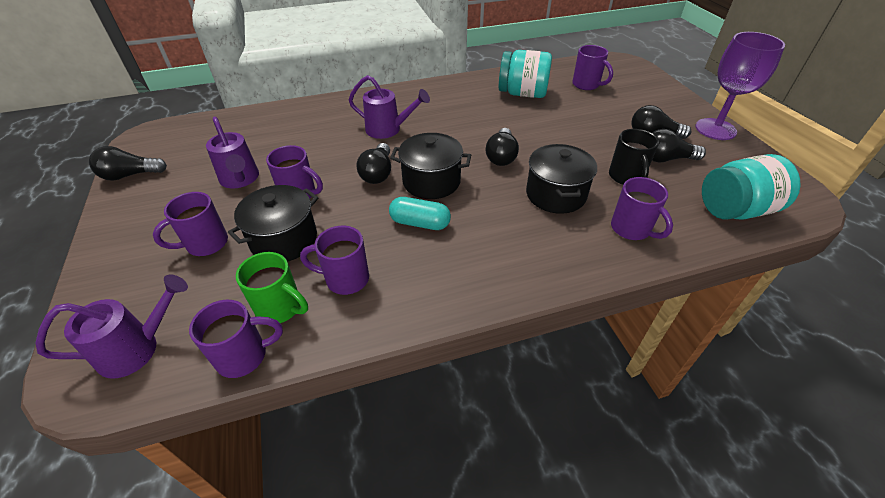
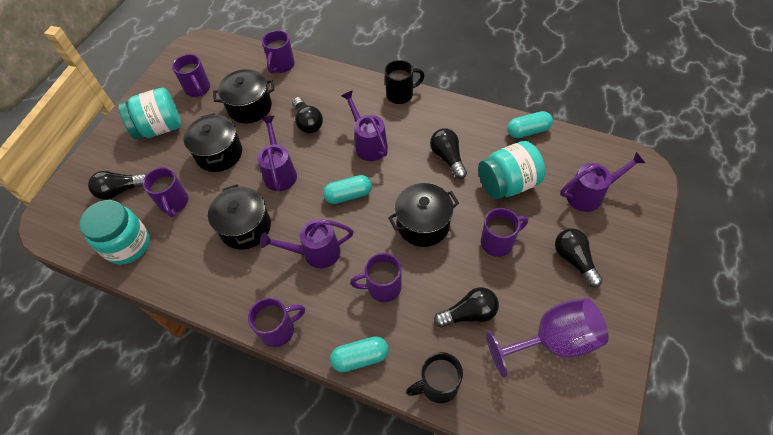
black mug: [609,129,659,185] = 1 -> [384,60,425,104] [406,352,463,403] = 2
black pot: [228,185,319,262] [390,133,471,199] [526,144,597,214] = 3 -> [183,113,242,172] [208,184,271,250] [213,69,274,123] [388,183,459,247] = 4
green mug: [236,252,308,323] = 1 -> none = 0
purple watering can: [36,274,188,379] [206,117,259,188] [349,75,430,139] = 3 -> [257,116,297,191] [260,219,354,268] [341,90,388,161] [560,151,645,212] = 4
turquoise capsule: [389,197,451,230] = 1 -> [323,175,372,204] [330,336,389,372] [507,111,553,138] = 3
turquoise jar: [499,50,552,98] [702,154,801,220] = 2 -> [79,200,150,265] [118,88,181,139] [478,141,546,199] = 3

